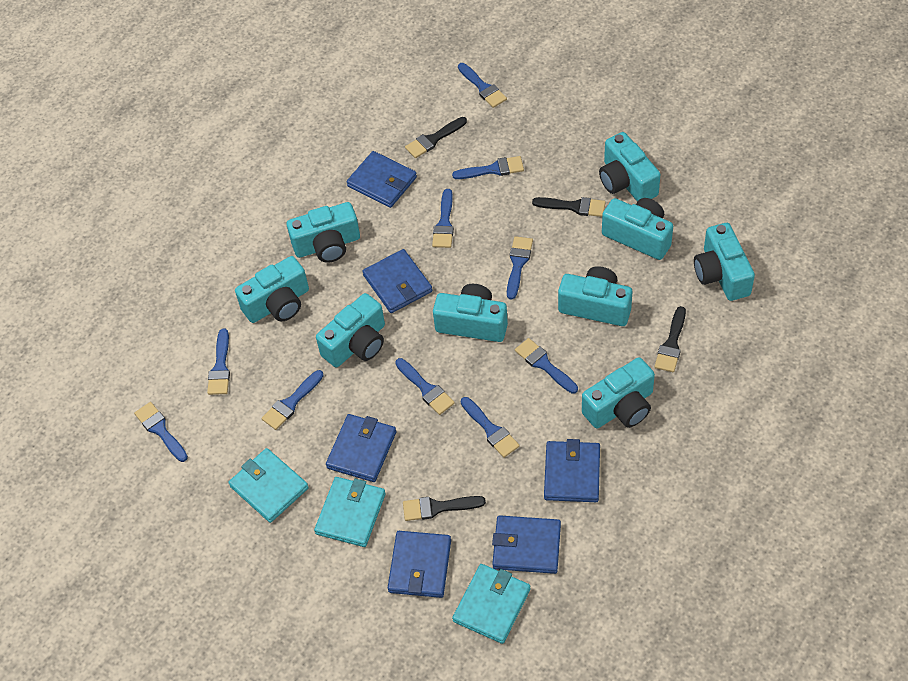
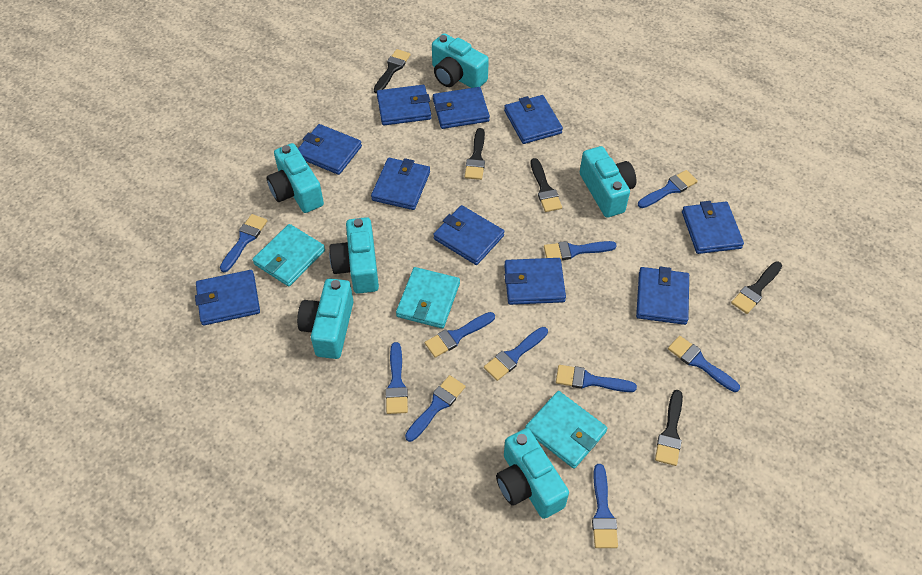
black brush: [403,496,486,521] [405,117,467,158] [532,197,606,217] [654,306,686,372] = 4 -> [374,49,411,94] [465,128,485,180] [531,158,562,212] [655,390,683,466] [731,262,782,314] = 5
blue wallet: [326,414,396,482] [347,151,417,208] [362,249,432,313] [388,531,451,598] [492,515,561,574] [544,439,600,502] = 6 -> [195,270,260,325] [298,124,362,175] [371,158,430,210] [377,85,431,125] [433,87,490,129] [433,205,504,265] [504,95,563,144] [504,258,566,305] [636,267,689,325] [682,201,744,254] = 10
turquoise camera: [235,256,309,323] [287,202,360,263] [316,293,385,367] [433,284,508,342] [558,266,632,326] [582,357,655,428] [599,132,661,202] [602,198,673,260] [694,223,755,301] = 9 -> [266,143,324,213] [297,278,354,359] [329,217,379,294] [432,33,489,88] [496,428,569,519] [580,146,636,217] = 6

